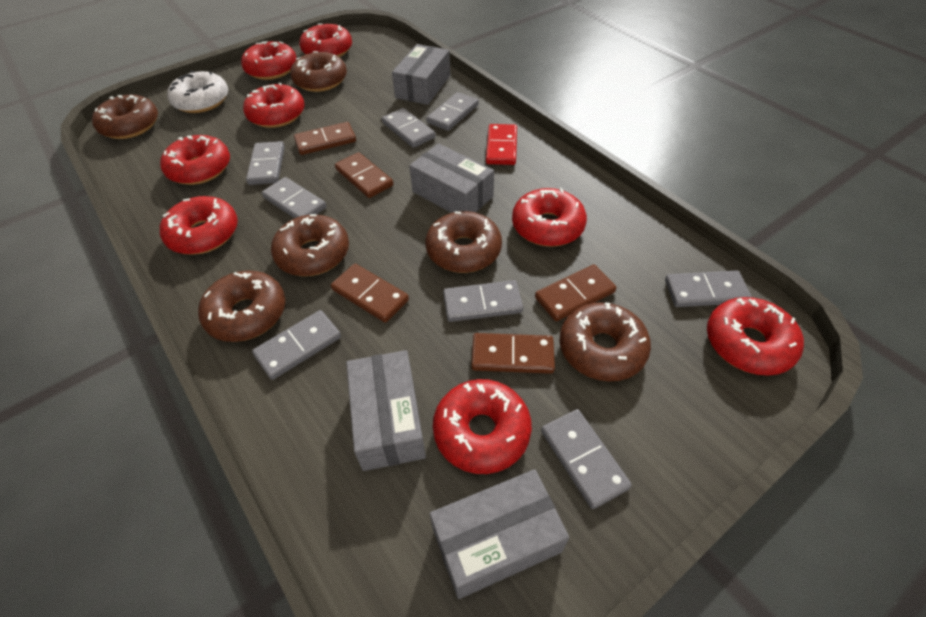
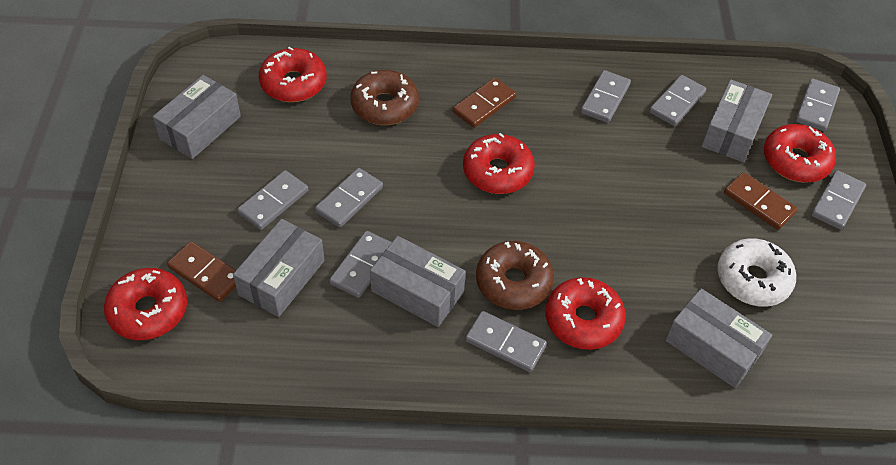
brown domino: [294,122,356,155] [331,264,409,323] [335,152,393,198] [471,333,555,374] [535,265,617,321] = 5 -> [167,241,236,302] [453,78,516,128] [724,172,798,230] = 3
brown donut: [92,95,158,139] [198,271,285,342] [271,214,349,276] [290,51,347,92] [425,211,502,273] [559,302,651,381] = 6 -> [350,70,419,125] [476,241,554,310] = 2
grey box: [346,350,426,471] [392,44,450,105] [409,144,494,213] [430,469,569,599] = 4 -> [153,75,241,159] [233,219,325,317] [370,236,466,327] [665,288,772,388] [702,79,772,162] = 5
red domino: [486,124,517,165] = 1 -> none = 0
red donut: [160,135,230,185] [160,196,238,255] [241,41,297,80] [243,83,304,128] [299,23,352,57] [433,379,532,474] [512,188,587,247] [707,297,804,376] = 8 -> [104,268,187,340] [259,47,327,102] [463,133,535,194] [545,277,626,350] [764,124,836,183] = 5

